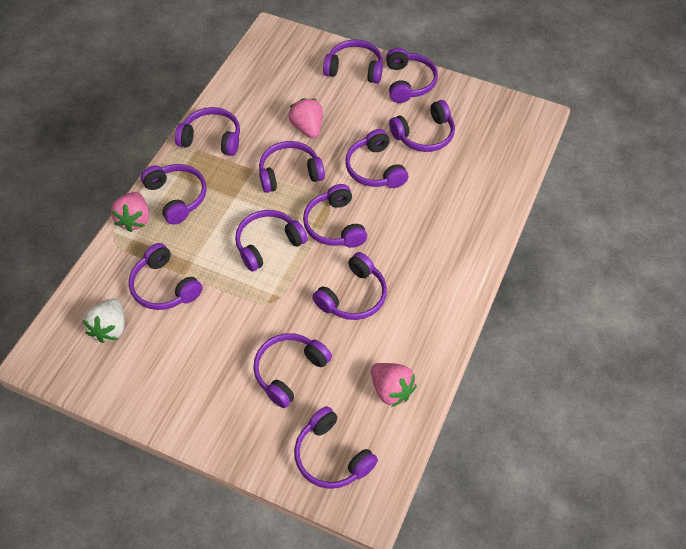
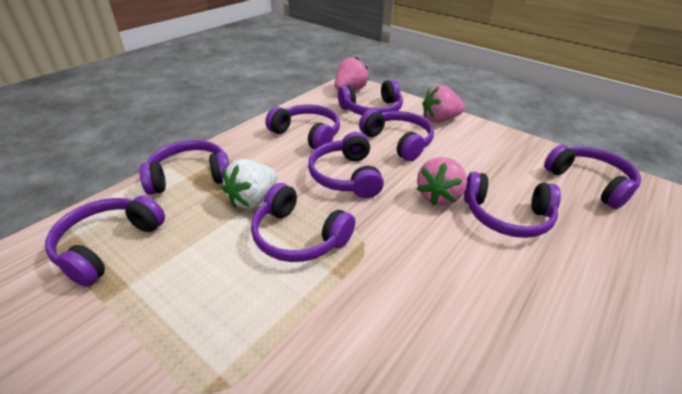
purple headphones: [129,243,203,310] [141,164,207,224] [175,107,240,156] [235,210,308,271] [253,333,332,408] [259,141,325,193] [294,406,378,489] [303,184,367,248] [312,252,387,320] [323,39,383,84] [345,129,408,188] [386,47,438,103] [389,100,455,152] = 13 -> [45,195,165,287] [139,140,229,195] [251,183,355,262] [265,104,340,149] [308,132,384,198] [338,80,403,115] [359,110,434,161] [464,172,561,238] [544,145,641,209] = 9

